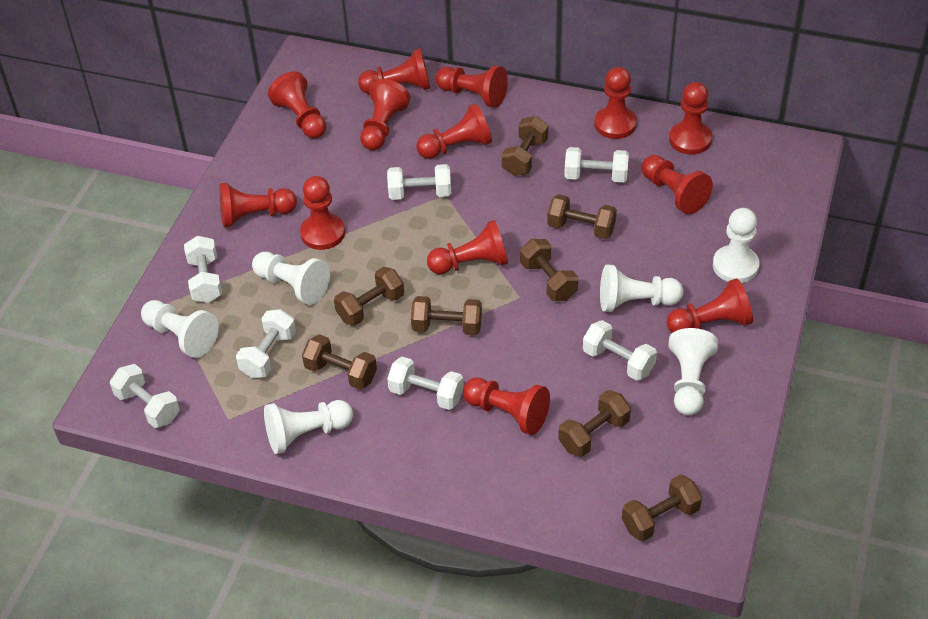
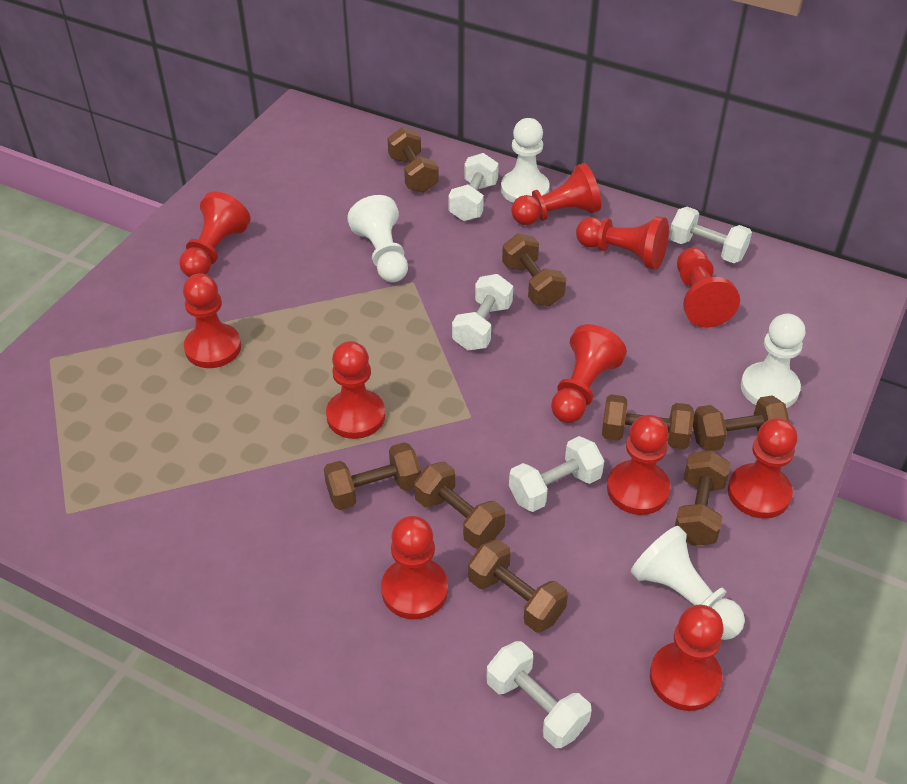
red pawn: [219,183,297,228] [268,71,326,139] [300,176,345,250] [358,48,431,94] [360,79,410,150] [416,103,492,159] [427,220,508,274] [435,65,508,108] [463,378,550,435] [595,67,637,139] [641,155,713,214] [667,278,753,333] [669,82,712,155] = 13 -> [179,192,250,277] [183,273,241,368] [326,341,385,439] [381,516,448,619] [511,163,601,225] [551,324,627,423] [576,216,669,270] [607,415,671,515] [650,605,724,711] [677,248,740,328] [728,418,798,519] = 11
white dumbbell: [110,364,180,428] [184,236,222,303] [236,309,296,378] [387,164,451,200] [387,357,464,410] [564,147,629,183] [583,320,657,381] = 7 -> [449,153,499,221] [452,274,513,350] [486,641,592,748] [509,436,604,512] [669,207,752,263] = 5
white pawn: [141,300,219,358] [252,252,330,305] [264,400,353,454] [600,265,683,312] [668,328,718,415] [713,208,760,283] = 6 -> [347,195,408,282] [501,118,550,203] [631,526,745,640] [741,313,806,408] = 4

